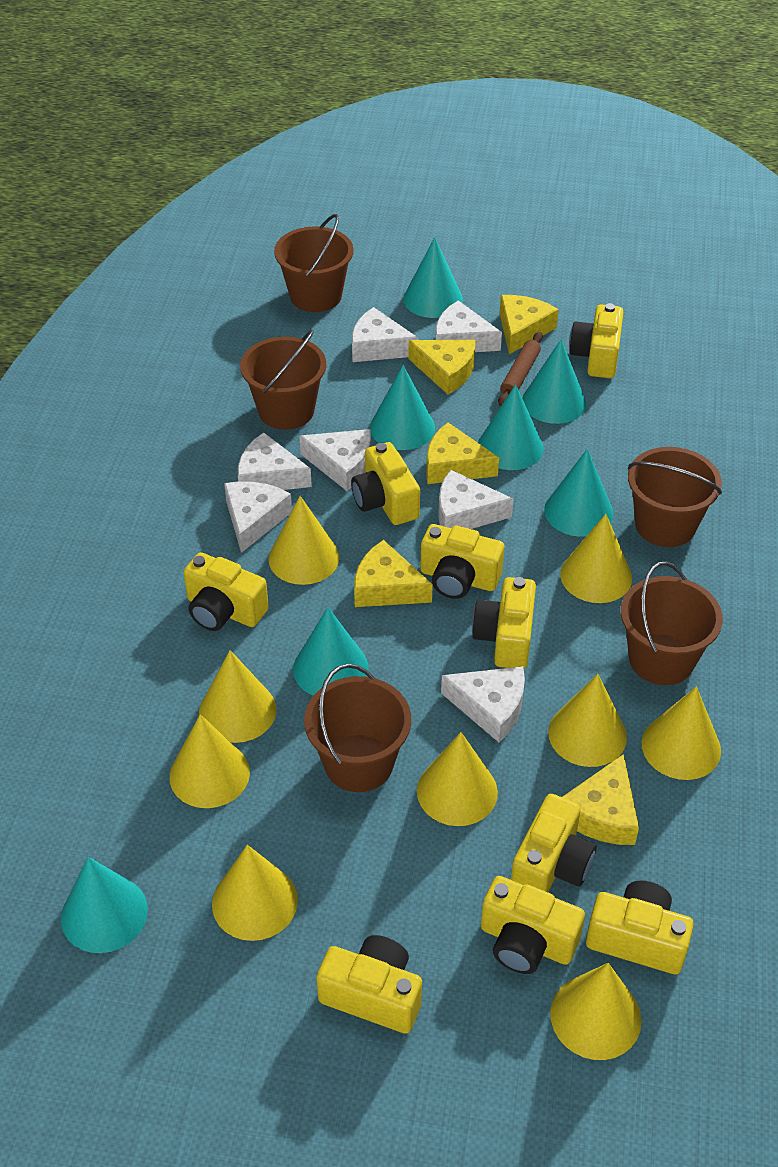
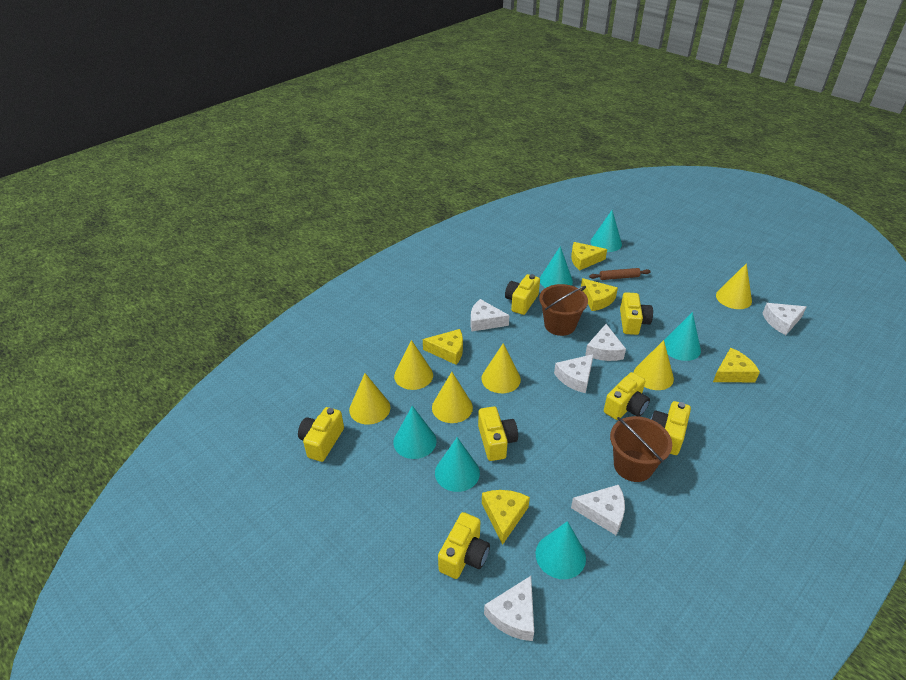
brown bucket: [240,330,326,430] [274,214,353,312] [304,664,411,792] [621,561,723,685] [628,447,722,547] = 5 -> [539,284,588,336] [610,416,672,482] = 2
turquoise cone: [61,857,148,953] [293,607,369,696] [370,365,435,450] [403,237,463,318] [478,384,544,470] [522,340,586,424] [544,449,613,537] = 7 -> [393,406,437,459] [435,437,480,492] [536,521,586,579] [540,246,573,288] [591,210,622,252] [664,312,701,361] = 6
white cheese: [224,481,292,553] [238,432,312,490] [299,429,371,491] [352,307,418,362] [435,300,502,352] [438,470,513,529] [441,666,525,742] = 7 -> [471,299,509,331] [484,576,534,641] [554,354,594,393] [571,485,625,535] [585,324,626,361] [762,303,807,335] = 6
yellow camera: [183,552,269,631] [316,935,422,1034] [351,442,420,525] [420,524,504,599] [472,577,536,669] [481,876,585,974] [511,794,596,892] [569,303,623,378] [586,881,694,974] = 9 -> [298,407,344,462] [438,512,490,579] [478,406,518,461] [505,274,540,315] [604,372,650,420] [620,292,653,335] [651,401,691,455] = 7
yellow cone: [169,714,250,808] [199,650,277,743] [212,845,298,941] [269,496,339,585] [417,732,498,826] [548,674,627,767] [550,963,642,1060] [560,514,632,603] [641,686,721,780] = 9 -> [349,373,391,425] [394,340,433,390] [432,372,473,423] [482,343,521,393] [634,340,674,390] [716,263,752,309] = 6

